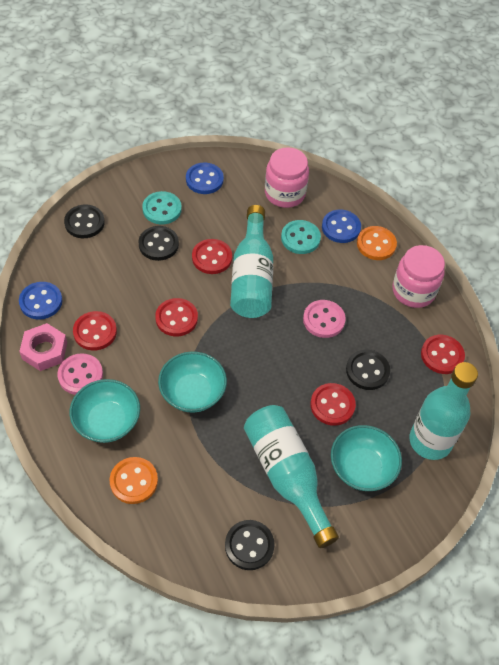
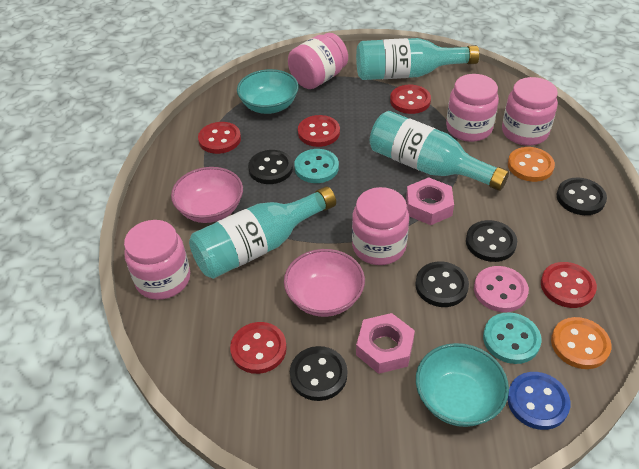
black button: [64,204,105,238] [138,226,179,261] [225,520,275,570] [346,350,390,390] = 4 -> [248,150,293,184] [290,346,347,401] [415,262,469,307] [466,220,517,262] [557,178,607,215] = 5
blue button: [19,282,62,320] [186,163,224,194] [322,210,361,243] = 3 -> [507,372,570,430] = 1
pink bowl: none = 0 -> [171,167,243,223] [284,249,365,317] = 2
pink button: [57,353,103,395] [303,300,346,338] = 2 -> [474,266,529,312] = 1
pink jar: [265,147,309,208] [392,245,445,308] = 2 -> [124,220,190,300] [288,33,348,89] [352,187,409,265] [446,74,499,142] [502,77,558,146] = 5
pink nut: [19,323,67,371] = 1 -> [356,313,415,374] [406,177,454,225] = 2
turquoise bowl: [70,379,140,443] [158,351,227,413] [331,425,402,491] = 3 -> [237,69,299,114] [416,343,509,427] = 2

